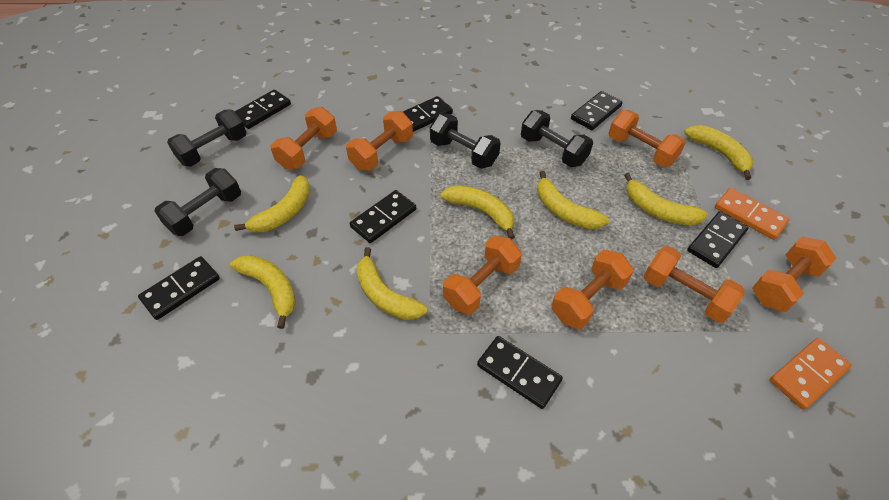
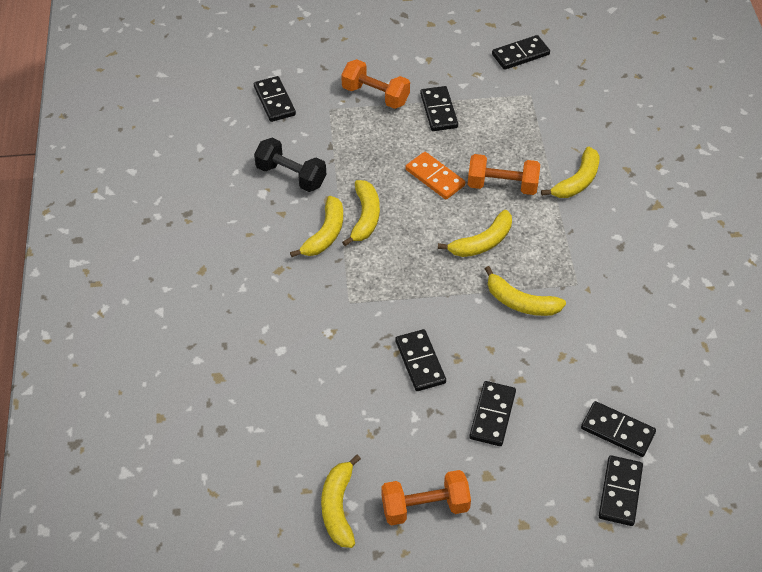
black dumbbell: [154,168,241,236] [167,109,246,167] [430,114,500,169] [521,110,593,167] = 4 -> [254,138,326,192] = 1
orange domino: [715,188,790,240] [770,338,852,410] = 2 -> [405,152,465,199] = 1
orange dumbbell: [271,107,337,170] [346,111,413,170] [443,235,522,315] [551,249,634,329] [608,110,686,167] [644,246,745,323] [752,237,837,312] = 7 -> [341,59,410,109] [381,470,471,525] [468,154,540,195] = 3
yellow banana: [230,255,296,329] [234,175,310,232] [356,247,427,320] [440,185,515,240] [537,171,609,229] [624,173,708,226] [684,125,753,180] = 7 -> [290,196,343,257] [321,455,361,548] [342,180,380,246] [438,210,512,257] [485,266,566,316] [541,147,599,198] = 6

